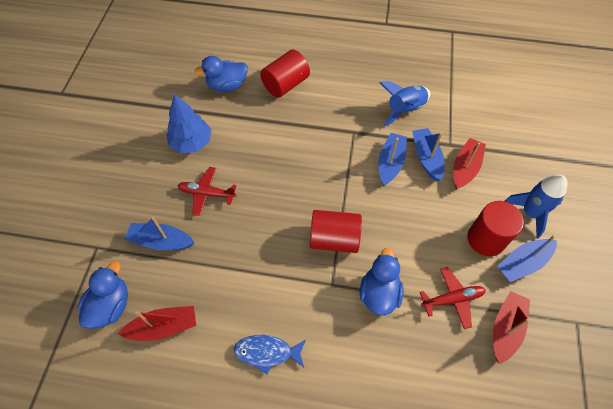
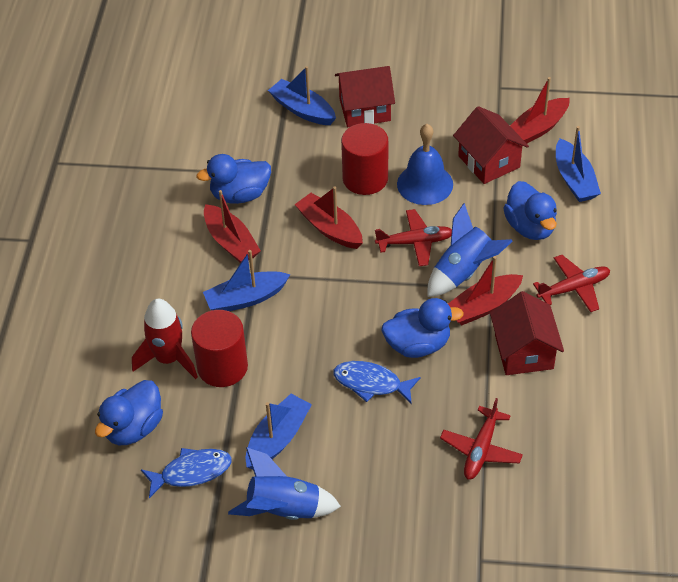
blue bell: none = 0 -> [397,124,453,205] = 1
blue duck: [78,261,128,329] [194,56,248,92] [360,248,403,315] = 3 -> [95,380,163,445] [196,154,271,204] [381,298,464,358] [503,181,557,240] = 4
blue fish: [234,335,306,374] = 1 -> [141,448,232,498] [333,361,421,404] = 2
blue tree: [166,94,212,154] = 1 -> none = 0
red boat: [118,306,196,341] [453,138,486,189] [493,291,530,364] = 3 -> [204,190,261,263] [294,187,363,249] [448,256,523,325] [510,77,570,143] = 4
red cylinder: [260,50,310,98] [310,210,362,253] [468,201,524,256] = 3 -> [191,310,248,387] [341,123,388,195] = 2
red house: none = 0 -> [335,66,395,127] [453,106,529,184] [490,291,564,375] = 3
red plane: [177,167,237,216] [420,267,486,329] = 2 -> [375,209,452,266] [440,398,523,480] [533,255,610,312] = 3
red rocket: none = 0 -> [132,299,198,379] = 1

